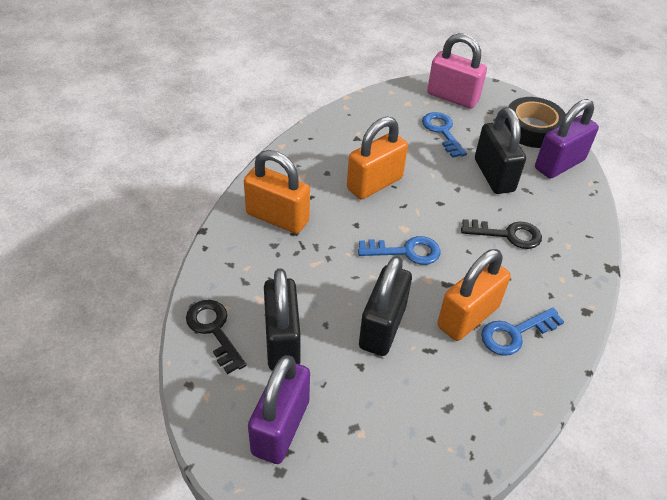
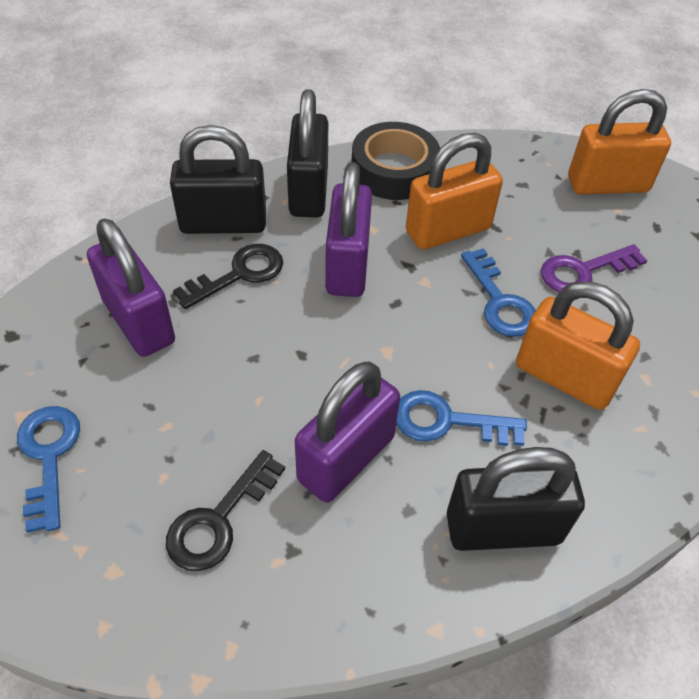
pink padlock: [427,33,487,109] = 1 -> none = 0
purple key: none = 0 -> [541,244,647,292] = 1
purple padlock: [248,355,310,464] [535,99,599,179] = 2 -> [87,219,175,357] [295,362,400,503] [325,162,372,297] = 3

